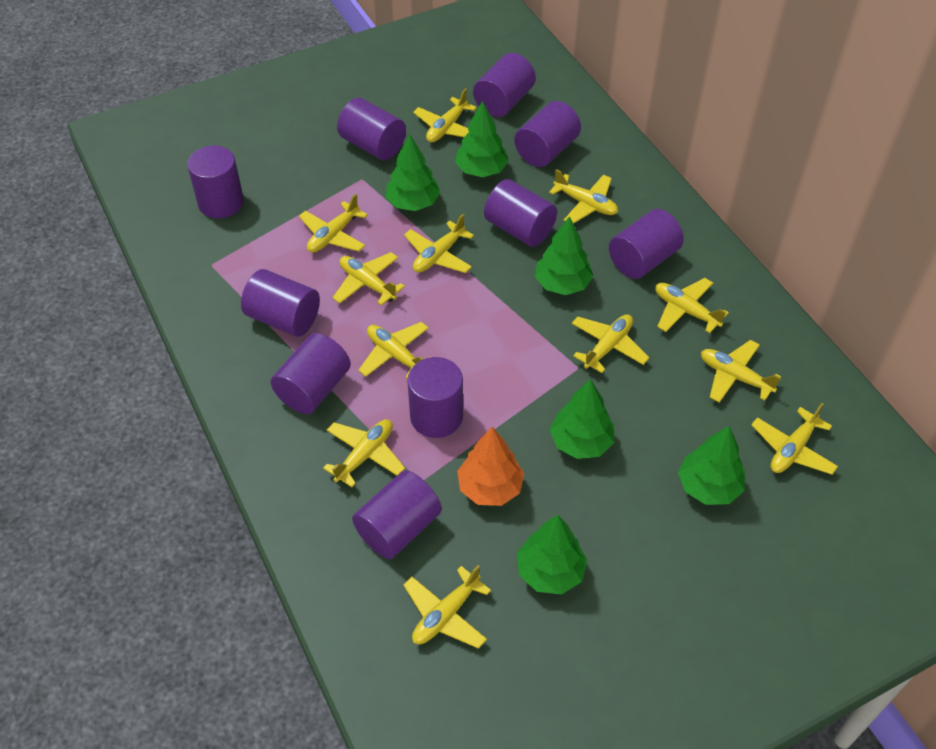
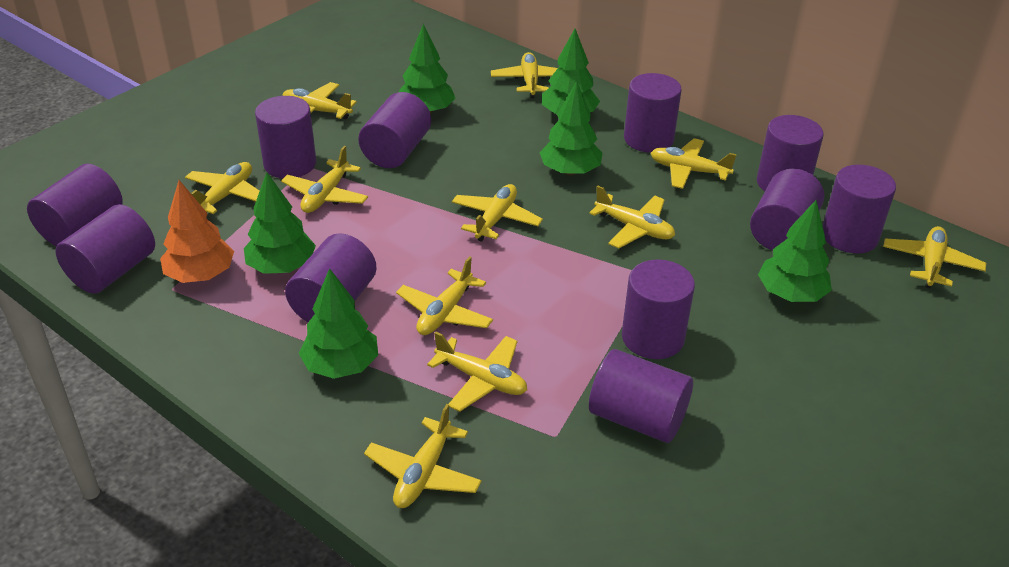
purple cylinder: [187,146,244,218] [241,269,320,337] [271,333,351,414] [337,98,406,160] [352,470,442,559] [407,357,463,438] [473,53,536,117] [484,179,557,247] [514,101,581,167] [609,209,684,279] = 10 -> [27,164,123,246] [55,204,155,294] [255,96,316,178] [285,233,377,322] [358,92,431,168] [589,349,693,443] [622,260,695,359] [624,73,682,153] [750,169,824,251] [757,115,824,191] [822,165,896,254] = 11
yellow plane: [299,194,368,252] [323,419,405,487] [332,252,405,306] [358,322,430,379] [403,565,491,649] [404,214,474,273] [413,88,477,142] [549,169,618,224] [572,314,649,373] [655,278,729,333] [701,340,781,403] [751,403,838,475] = 12 -> [185,162,260,214] [281,146,368,213] [282,82,357,119] [364,404,482,508] [396,256,493,335] [427,332,527,412] [452,184,543,242] [491,52,558,98] [589,186,675,248] [651,138,737,189] [883,226,986,288] = 11

